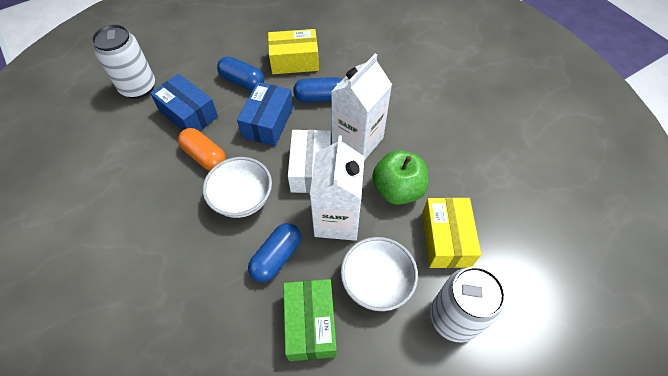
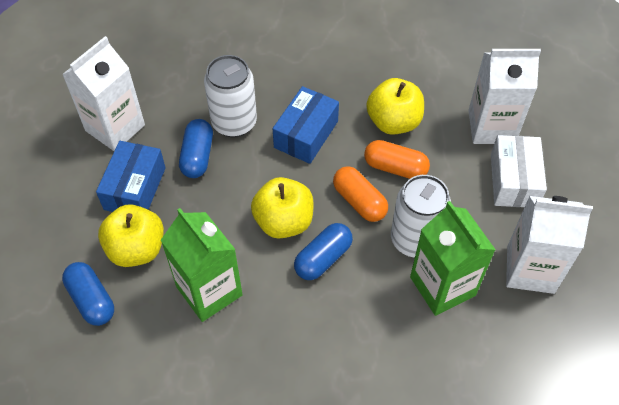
green apple: [372,150,429,205] = 1 -> none = 0
green box: [283,279,337,361] = 1 -> none = 0
green carton: none = 0 -> [161,208,243,322] [410,201,496,316] = 2
orange capsule: [178,128,226,171] = 1 -> [333,166,388,222] [364,140,430,179] = 2
white bowl: [203,157,272,218] [341,237,418,311] = 2 -> none = 0
white carton: [310,136,365,241] [331,54,392,161] = 2 -> [62,36,145,151] [468,49,541,144] [506,196,593,294] = 3
yellow apple: none = 0 -> [98,205,164,267] [251,177,314,239] [366,78,424,135] = 3
yellow box: [268,29,319,74] [422,197,481,268] = 2 -> none = 0

